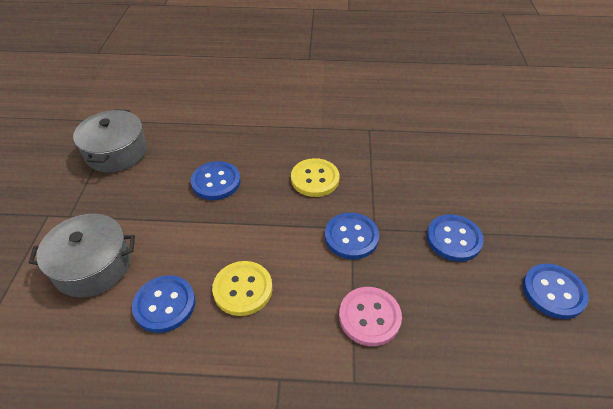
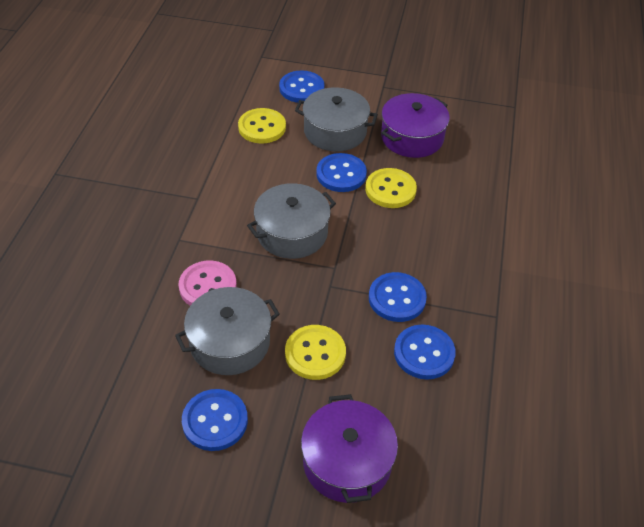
grey pot: [29,214,135,298] [73,109,147,172] = 2 -> [175,287,280,375] [247,183,336,259] [295,87,378,152] = 3
purple pot: none = 0 -> [301,394,398,503] [381,93,450,158] = 2
yellow button: [212,261,272,316] [291,158,340,197] = 2 -> [238,108,286,144] [285,325,346,380] [365,168,417,208] = 3

